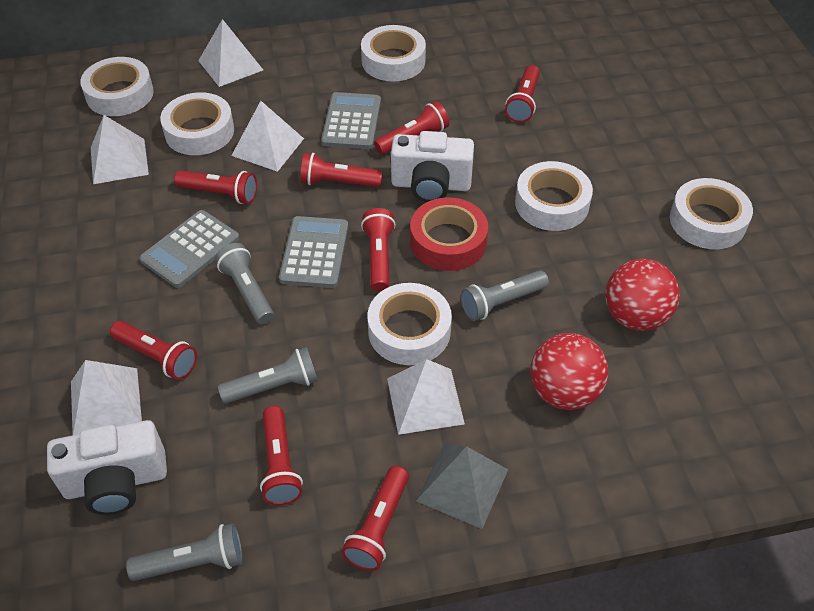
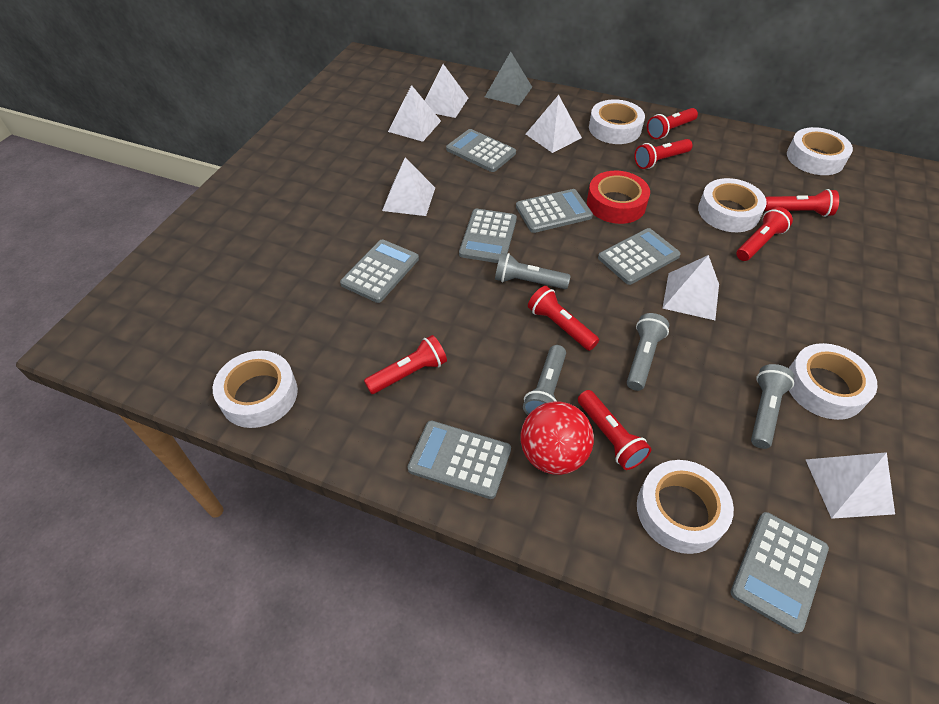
grey calculator: [140,210,240,288] [279,216,348,288] [321,92,381,149] = 3 -> [340,239,419,303] [408,421,511,499] [446,129,516,172] [459,209,517,263] [516,189,593,233] [598,228,681,285] [730,512,829,634] = 7
red ball: [530,333,608,410] [605,259,680,331] = 2 -> [521,402,594,475] = 1
red flashlight: [110,321,197,380] [174,170,257,204] [260,406,303,505] [300,153,383,187] [342,466,409,571] [361,208,396,292] [374,101,449,155] [505,65,540,123] = 8 -> [364,335,447,394] [528,286,599,351] [578,390,651,470] [634,139,693,169] [647,108,698,139] [736,207,793,261] [764,189,839,217] = 7
white camera: [47,420,167,515] [391,131,474,202] = 2 -> none = 0
white pyramid: [71,360,142,435] [91,115,149,184] [198,19,263,87] [231,101,304,172] [387,359,465,435] = 5 -> [382,158,435,216] [388,85,441,142] [425,64,468,118] [526,95,582,153] [662,255,719,320] [805,452,895,519] = 6

